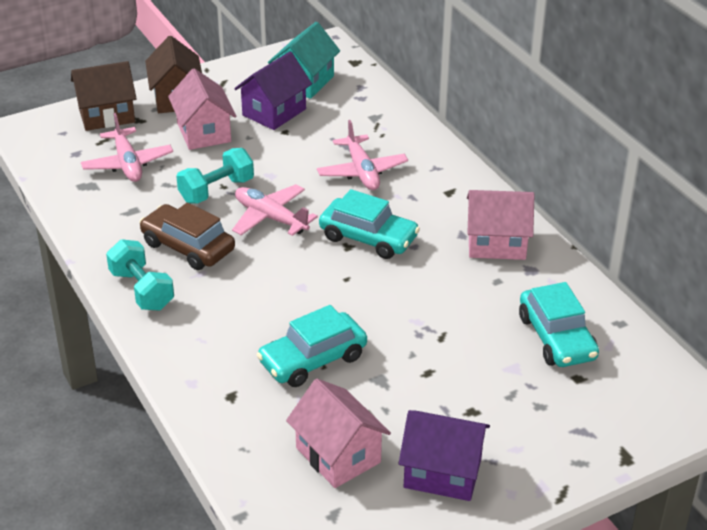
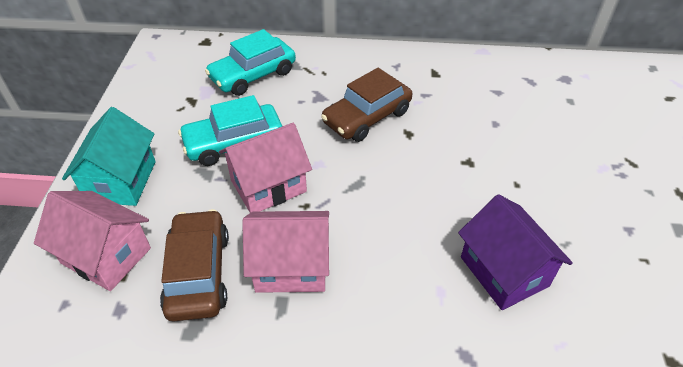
brown car: [140,202,235,270] = 1 -> [160,209,229,322] [321,68,412,142] = 2
brown house: [71,61,137,131] [145,36,202,113] = 2 -> none = 0
pink plane: [81,113,173,182] [232,184,318,236] [317,120,408,190] = 3 -> none = 0
purple house: [234,52,312,130] [398,410,490,501] = 2 -> [458,194,573,310] = 1
turquoise car: [257,305,367,387] [319,189,420,259] [519,282,599,367] = 3 -> [178,95,282,166] [205,29,296,96] = 2
turquoise dumbbell: [106,239,174,311] [176,148,254,204] = 2 -> none = 0

